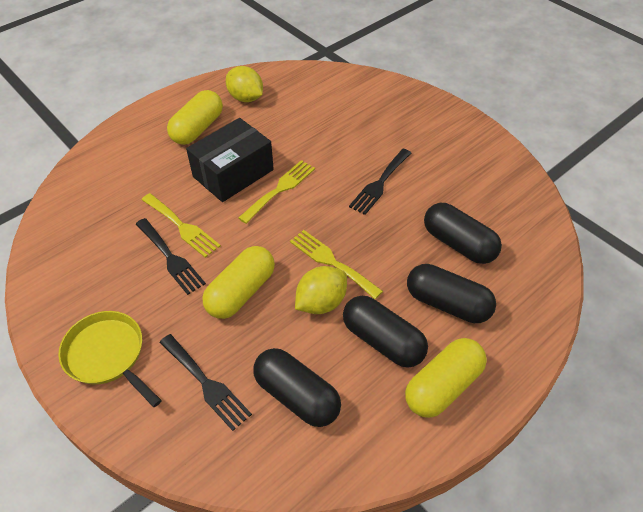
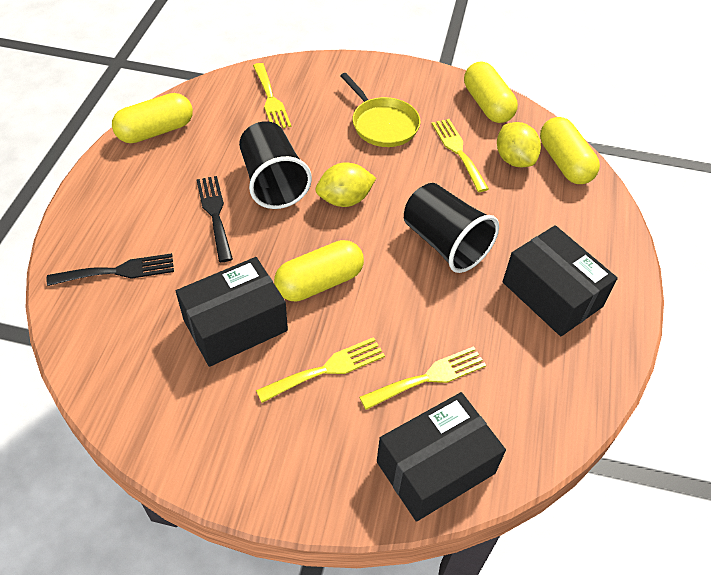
black box: [186,118,274,202] = 1 -> [176,257,288,367] [377,392,506,522] [503,225,618,336] = 3
black capsule: [253,348,341,427] [343,296,428,368] [407,264,496,323] [424,203,502,264] = 4 -> none = 0
black cup: none = 0 -> [239,121,312,209] [404,183,499,273] = 2
black fork: [136,218,206,295] [159,334,252,431] [349,149,411,215] = 3 -> [47,253,174,286] [197,176,233,262] = 2
yellow capsule: [167,90,223,145] [202,246,275,319] [405,338,487,418] = 3 -> [112,93,193,143] [274,240,364,302] [464,62,518,123] [540,117,600,184] = 4
yellow fork: [142,193,221,258] [238,160,315,224] [290,230,383,299] = 3 -> [253,63,291,128] [256,337,385,403] [359,346,486,410] [432,119,489,192] = 4

